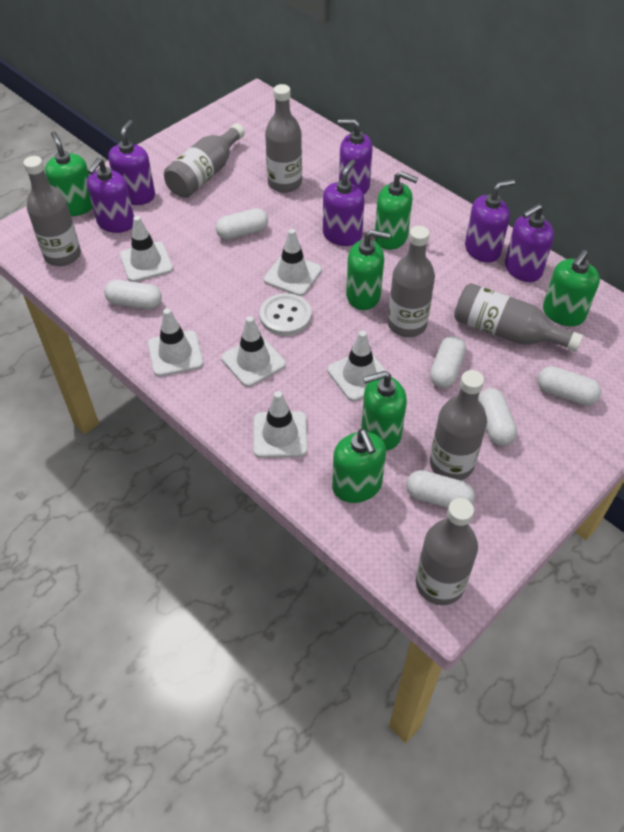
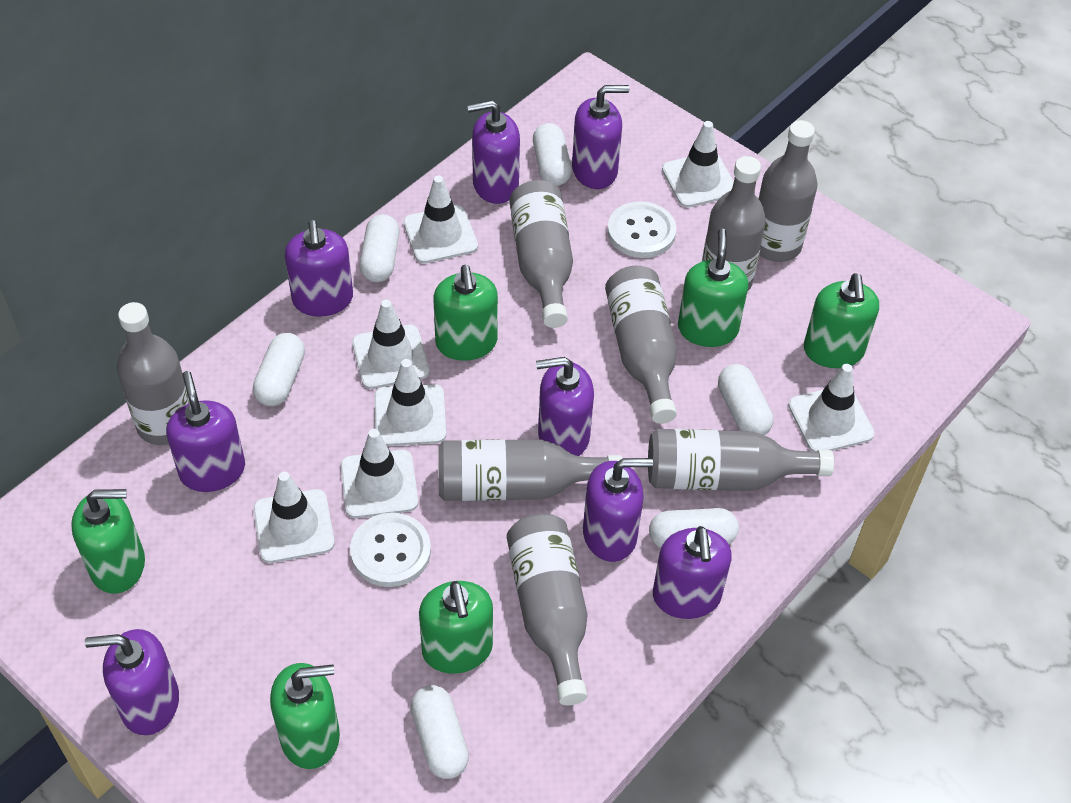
grey bottle: [23,156,81,266] [164,123,245,198] [265,84,302,193] [388,226,435,337] [416,498,478,605] [430,370,487,480] [454,283,583,352] = 7 -> [117,302,190,445] [438,439,622,501] [507,514,588,705] [510,180,573,328] [605,266,677,424] [648,429,834,491] [702,156,766,292] [758,120,817,262] = 8
purple soap dispenser: [87,158,134,233] [108,120,155,205] [323,160,364,246] [338,119,373,195] [465,179,515,263] [505,204,554,282] = 6 -> [85,629,179,735] [166,371,245,492] [285,220,353,317] [467,100,520,204] [536,357,594,456] [572,85,629,189] [583,458,653,562] [653,526,732,619] = 8
white button: [260,293,311,336] = 1 -> [350,513,431,587] [607,201,676,258] = 2
white traffic cone: [120,216,173,282] [148,308,203,376] [222,316,286,387] [253,391,307,458] [264,229,322,296] [328,331,387,401] = 6 -> [253,472,335,563] [341,429,418,518] [352,299,430,389] [374,359,446,446] [403,175,478,263] [662,121,734,208] [788,364,875,452] = 7

